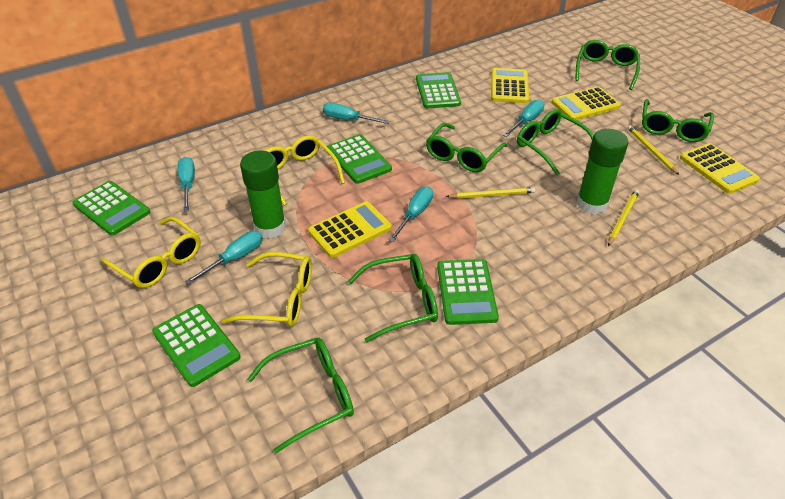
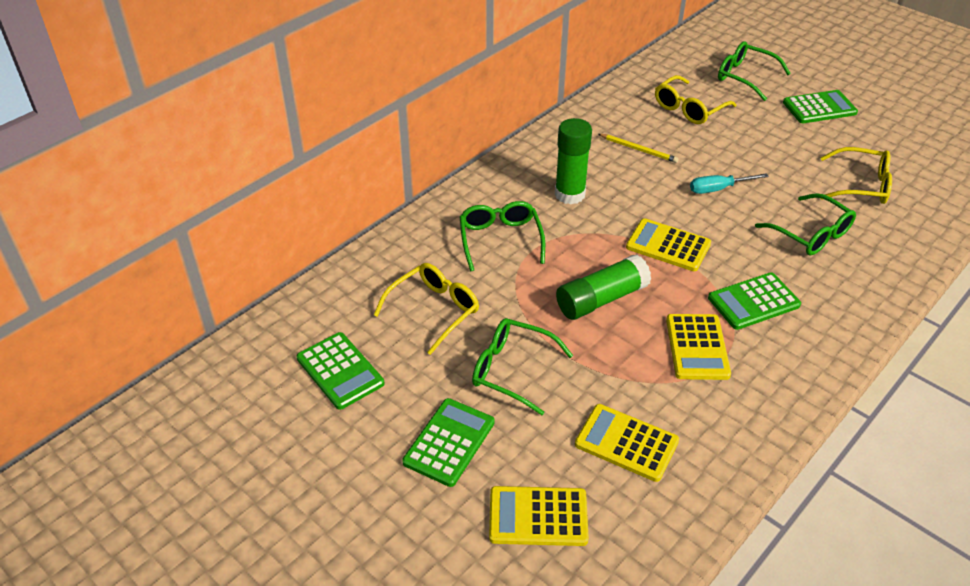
green calculator: [73,181,150,236] [152,304,241,387] [327,135,392,184] [416,72,461,108] [437,259,499,325] = 5 -> [296,332,384,410] [402,398,495,487] [708,272,801,330] [783,90,858,123] = 4
green glasses: [247,338,354,453] [348,254,438,343] [426,123,507,172] [517,109,594,176] [575,40,640,90] [642,99,714,142] = 6 -> [460,201,545,271] [472,318,573,415] [718,41,791,101] [755,193,856,255] = 4
turquoise screwdriver: [178,157,195,211] [185,231,263,285] [323,103,390,124] [389,187,433,242] [503,100,544,137] = 5 -> [690,173,769,194] = 1
yellow pencil: [446,187,535,199] [608,189,639,246] [627,125,679,175] = 3 -> [598,134,679,163] = 1

